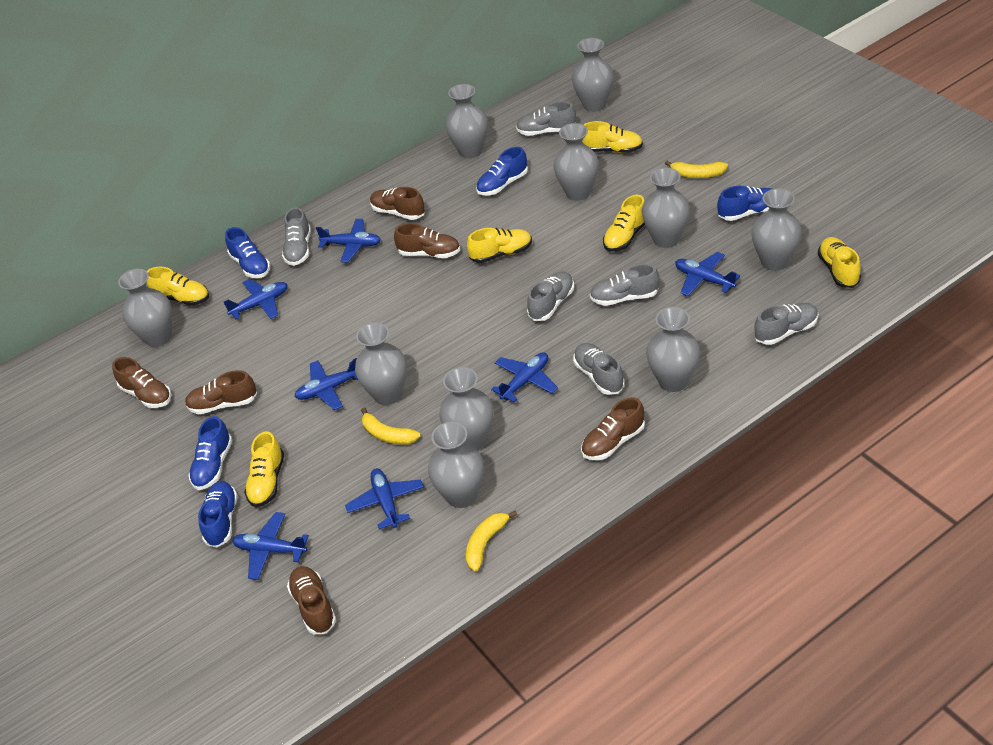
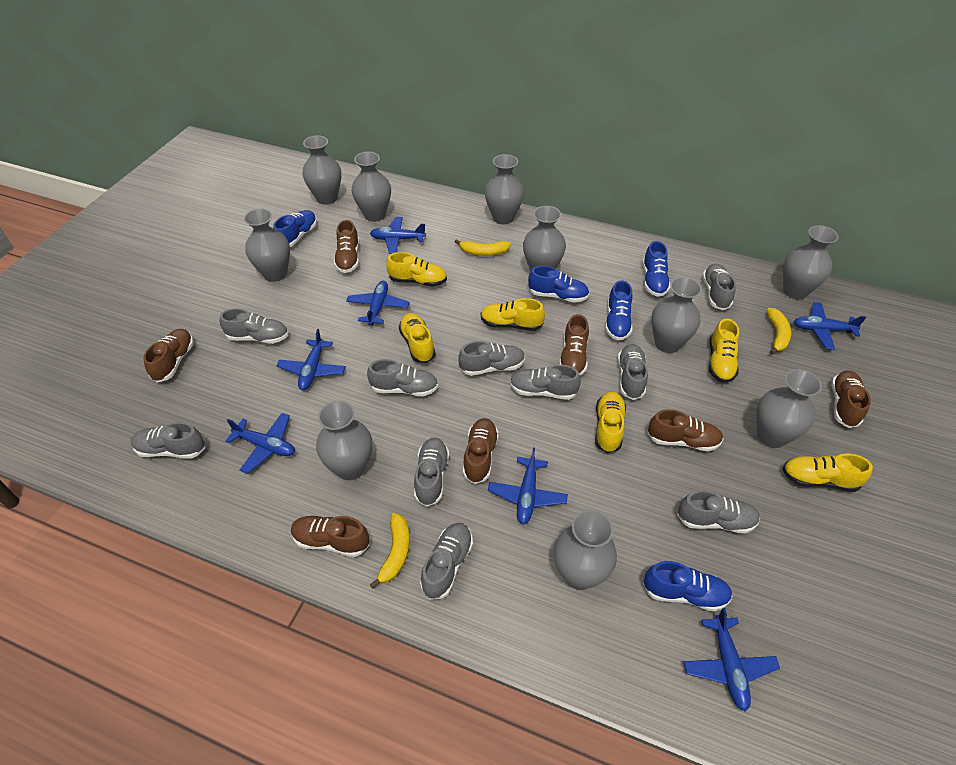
brown shoe: [112,357,172,408] [185,370,257,414] [287,566,336,634] [370,187,425,220] [394,223,460,258] [581,397,645,460] = 6 -> [143,329,194,382] [291,516,369,557] [334,220,359,273] [463,418,499,484] [559,314,589,376] [647,409,723,452] [831,371,871,428] = 7
grey shoe: [282,207,311,266] [516,101,576,136] [527,272,574,321] [573,343,625,395] [590,264,659,306] [754,303,818,345] = 6 -> [131,422,205,459] [220,308,288,344] [367,359,438,396] [414,438,449,507] [420,523,473,600] [458,341,525,376] [510,365,581,400] [618,344,648,400] [677,490,760,534] [702,264,736,310] = 10

